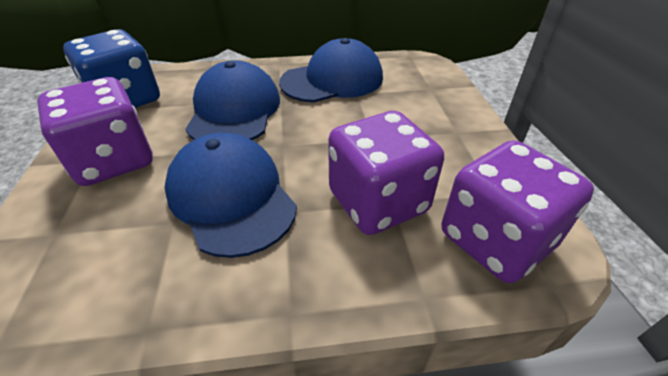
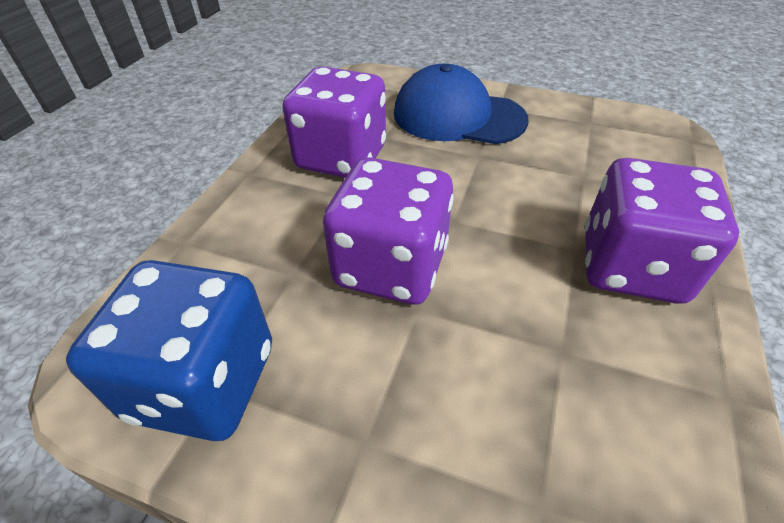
blue cap: [164,133,297,258] [186,60,280,140] [279,38,383,103] = 3 -> [394,64,529,144] = 1

